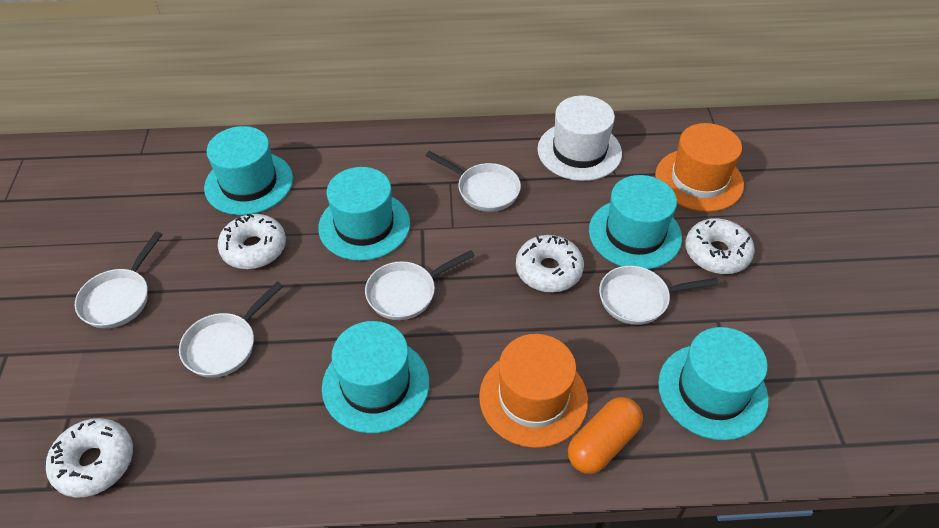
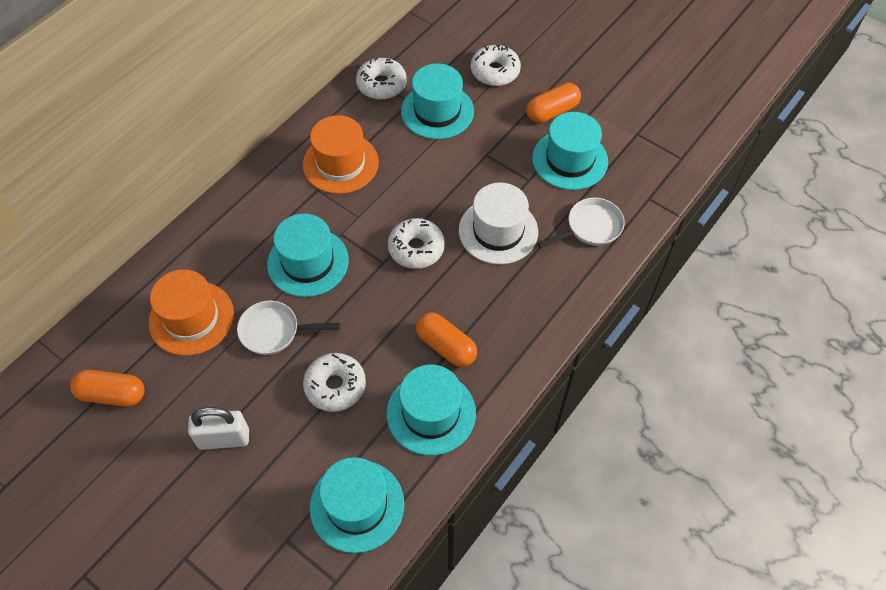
orange capsule: [568,397,643,474] = 1 -> [70,370,145,407] [416,312,477,367] [526,83,581,123] = 3
white padlock: none = 0 -> [188,407,249,450] = 1
white pan: [75,232,163,329] [179,282,283,378] [365,250,475,320] [425,151,521,212] [599,266,719,325] = 5 -> [237,301,340,355] [537,198,625,248] = 2

